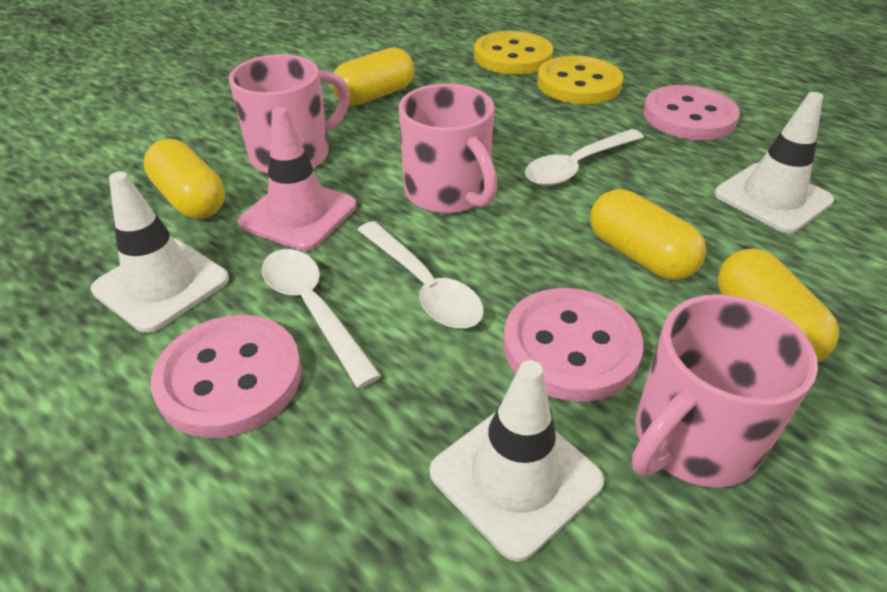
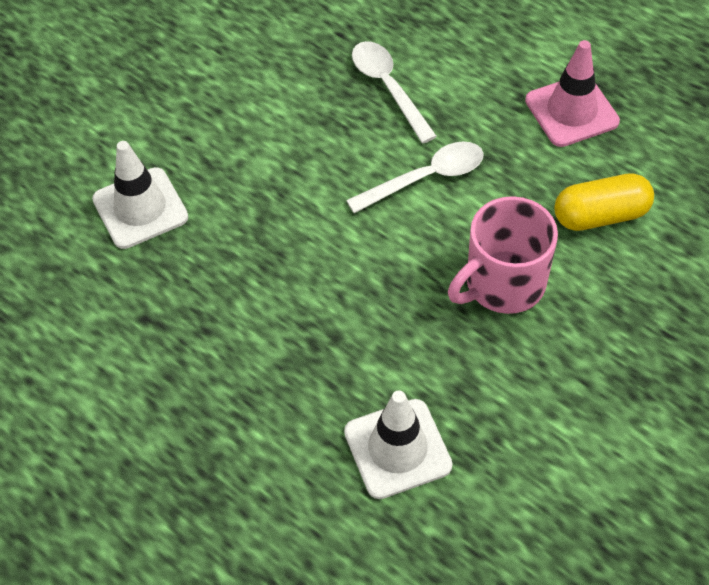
pink button: [151,315,302,438] [503,288,643,401] [643,85,740,140] = 3 -> none = 0
pink mug: [229,54,350,174] [399,83,497,214] [632,294,818,488] = 3 -> [448,196,558,314] = 1
white spoon: [262,249,381,388] [358,221,484,328] [525,129,644,186] = 3 -> [346,141,484,213] [352,41,437,143] = 2
white traffic cone: [91,172,229,333] [430,360,604,562] [714,92,834,234] = 3 -> [92,141,188,249] [344,390,453,499] = 2
yellow button: [474,31,553,75] [537,55,623,104] = 2 -> none = 0
yellow capsule: [143,139,225,219] [331,47,414,106] [590,189,706,280] [718,248,839,363] = 4 -> [554,173,654,231] = 1

